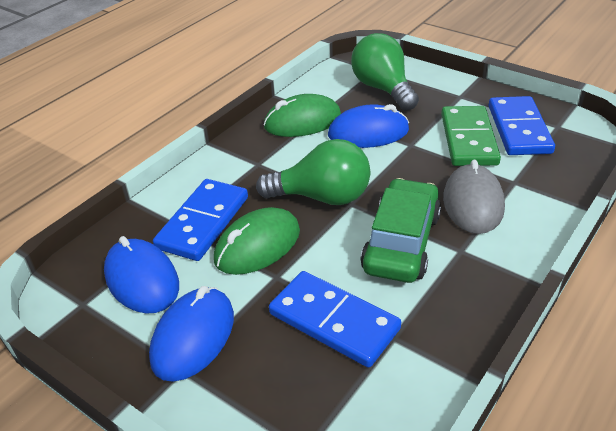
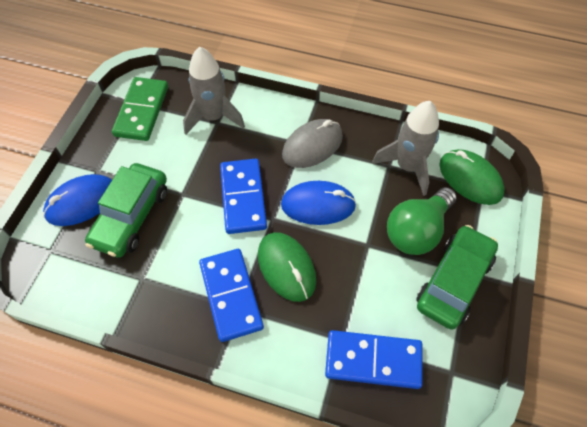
blue mouse: [104,236,179,314] [149,286,234,382] [328,104,409,148] = 3 -> [43,174,112,226] [281,181,356,225] = 2
green car: [360,178,441,283] = 1 -> [85,163,167,258] [416,225,498,329] = 2
green light bulb: [256,139,370,205] [351,33,419,111] = 2 -> [387,187,457,255] = 1
grey rocket: none = 0 -> [183,46,245,135] [372,101,439,196] = 2

